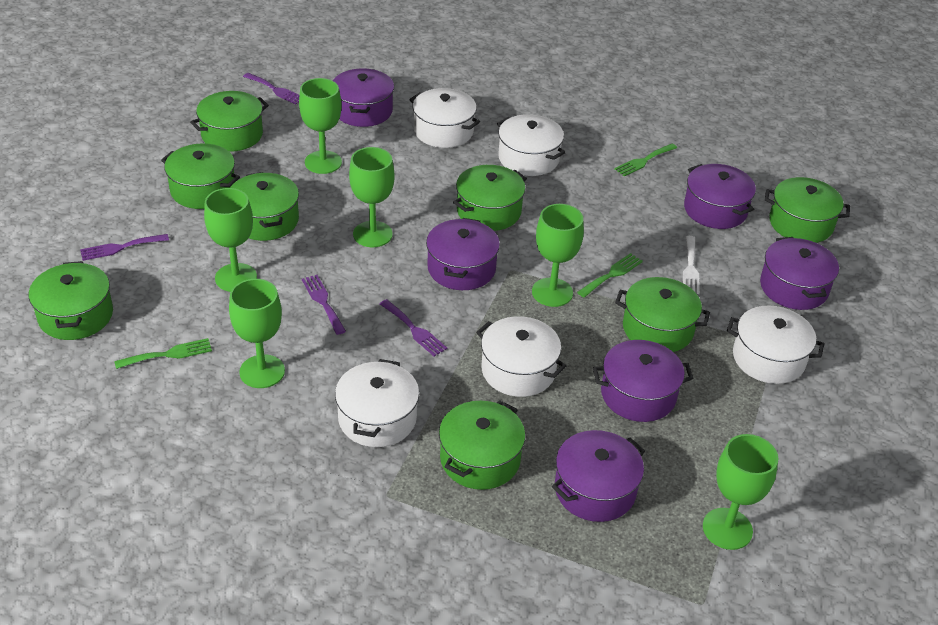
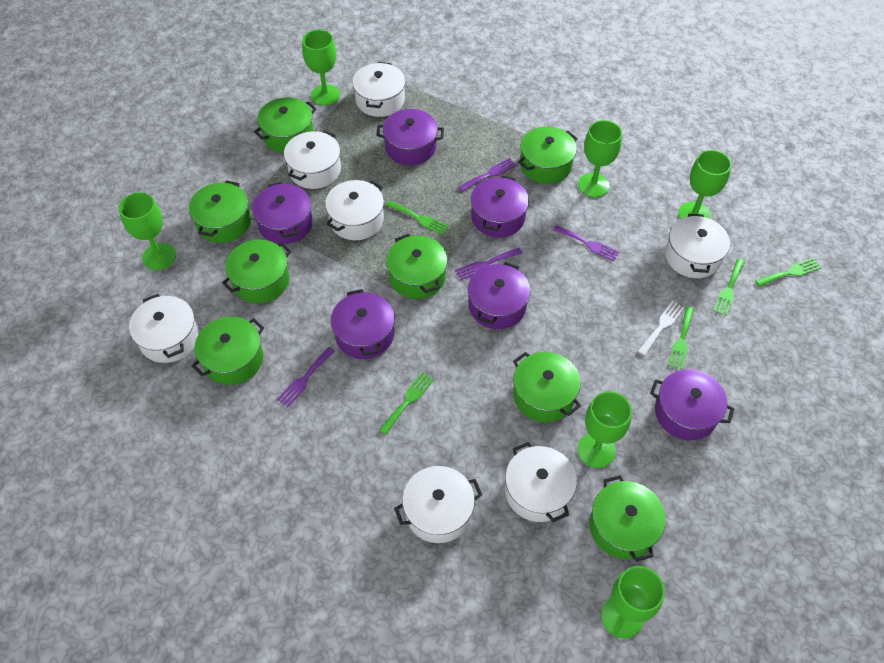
green fork: [114,338,212,369] [577,253,643,298] [614,144,677,176] = 3 -> [379,372,434,435] [386,200,449,235] [668,306,694,369] [713,259,745,316] [755,258,821,287] = 5
white pot: [335,359,419,447] [409,88,480,148] [476,316,566,397] [497,114,566,176] [727,305,824,384] = 5 -> [129,294,199,363] [284,131,341,189] [325,180,384,240] [352,62,405,117] [394,466,482,543] [505,442,577,522] [665,214,730,278] = 7

